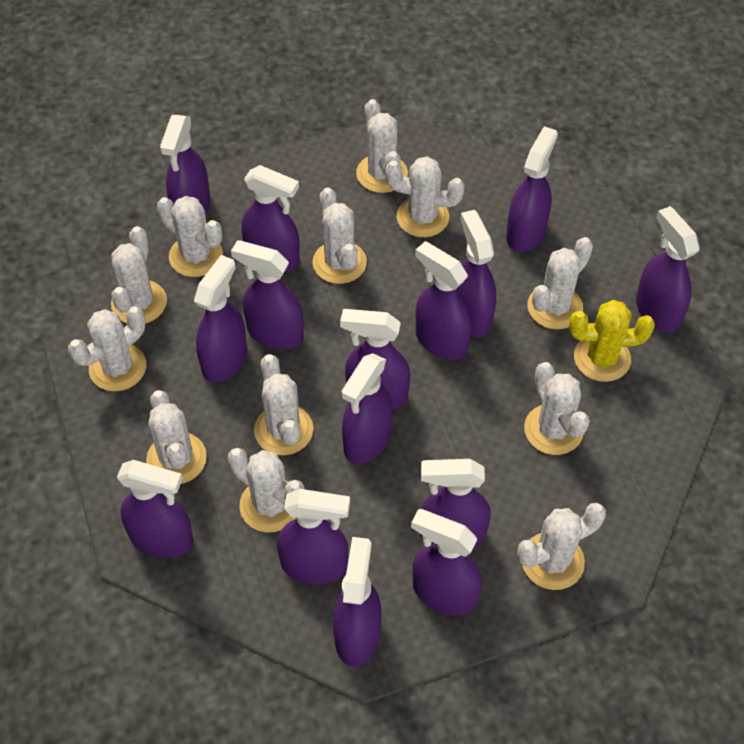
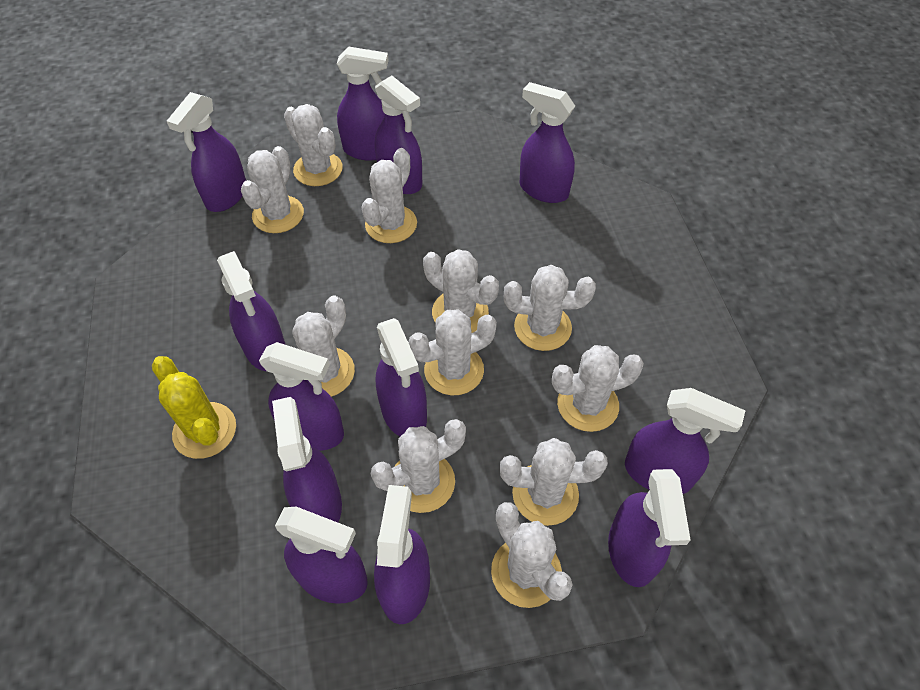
purple spray bottle: [117,460,193,558] [160,115,210,215] [194,255,247,383] [231,240,304,349] [242,165,300,272] [277,489,350,584] [333,537,382,667] [340,309,410,409] [341,353,393,464] [411,509,482,615] [415,241,471,360] [420,459,491,549] [457,210,496,338] [506,126,558,252] [636,206,700,333] = 15 -> [167,92,246,212] [217,251,286,371] [259,342,344,451] [272,397,342,522] [275,507,368,604] [337,47,389,161] [374,485,430,624] [375,75,422,194] [376,318,427,436] [520,82,575,203] [608,469,691,587] [625,388,746,494] = 12
white cactus: [68,306,146,391] [111,226,167,324] [146,390,207,484] [157,196,223,277] [228,448,305,532] [254,354,313,455] [313,187,367,284] [356,99,408,193] [385,157,465,237] [517,503,606,590] [524,362,590,455] [528,237,593,329] = 12 -> [241,146,304,233] [284,104,342,186] [293,296,355,397] [361,148,417,243] [371,419,466,513] [409,310,497,395] [423,249,499,333] [491,502,573,608] [500,438,608,526] [504,265,596,351] [552,345,644,432] = 11

